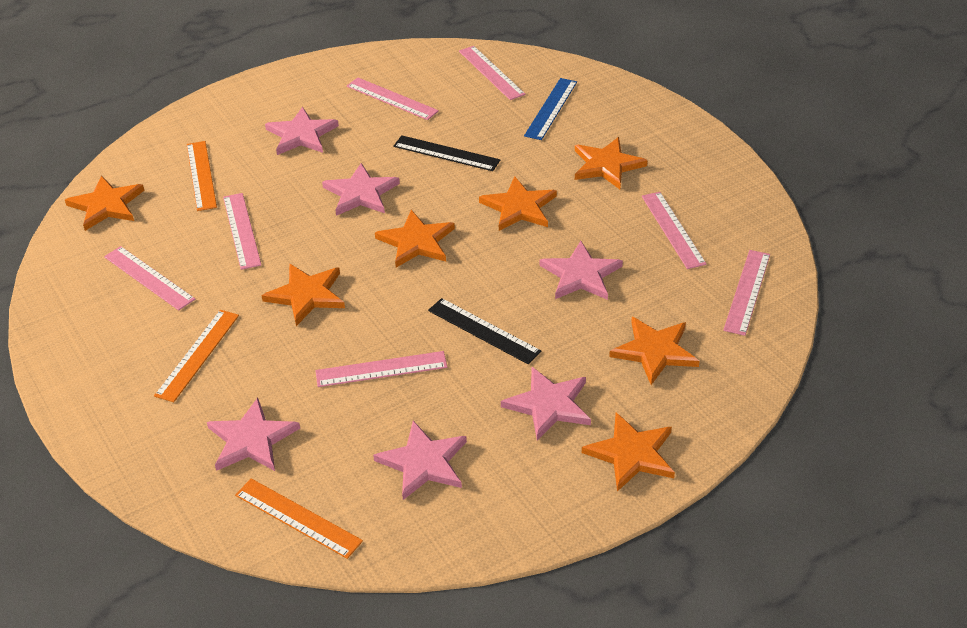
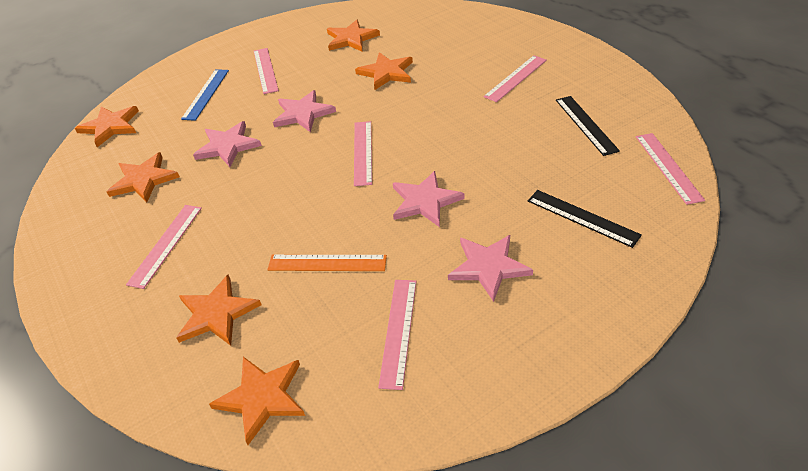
orange ruler: [154,310,239,402] [187,141,217,211] [235,478,363,559] = 3 -> [267,255,387,271] = 1
orange star: [65,176,144,231] [261,264,345,326] [375,210,455,268] [479,176,557,231] [575,137,648,189] [582,412,675,491] [609,317,700,385] = 7 -> [75,106,139,147] [107,152,180,202] [176,274,261,346] [209,357,305,445] [327,20,380,51] [355,52,413,90] = 6
pink ruler: [104,246,195,311] [223,193,261,270] [316,351,447,387] [347,78,439,120] [459,46,526,100] [642,192,707,269] [723,250,770,336] = 7 -> [126,205,202,289] [254,48,279,94] [354,121,372,186] [378,280,416,390] [483,55,547,102] [636,133,705,205] = 6
pink star: [207,398,300,471] [265,107,339,155] [322,163,400,216] [373,421,467,500] [501,367,591,441] [540,241,623,300] = 6 -> [193,121,262,167] [273,90,336,133] [393,171,465,227] [448,235,533,302] = 4

